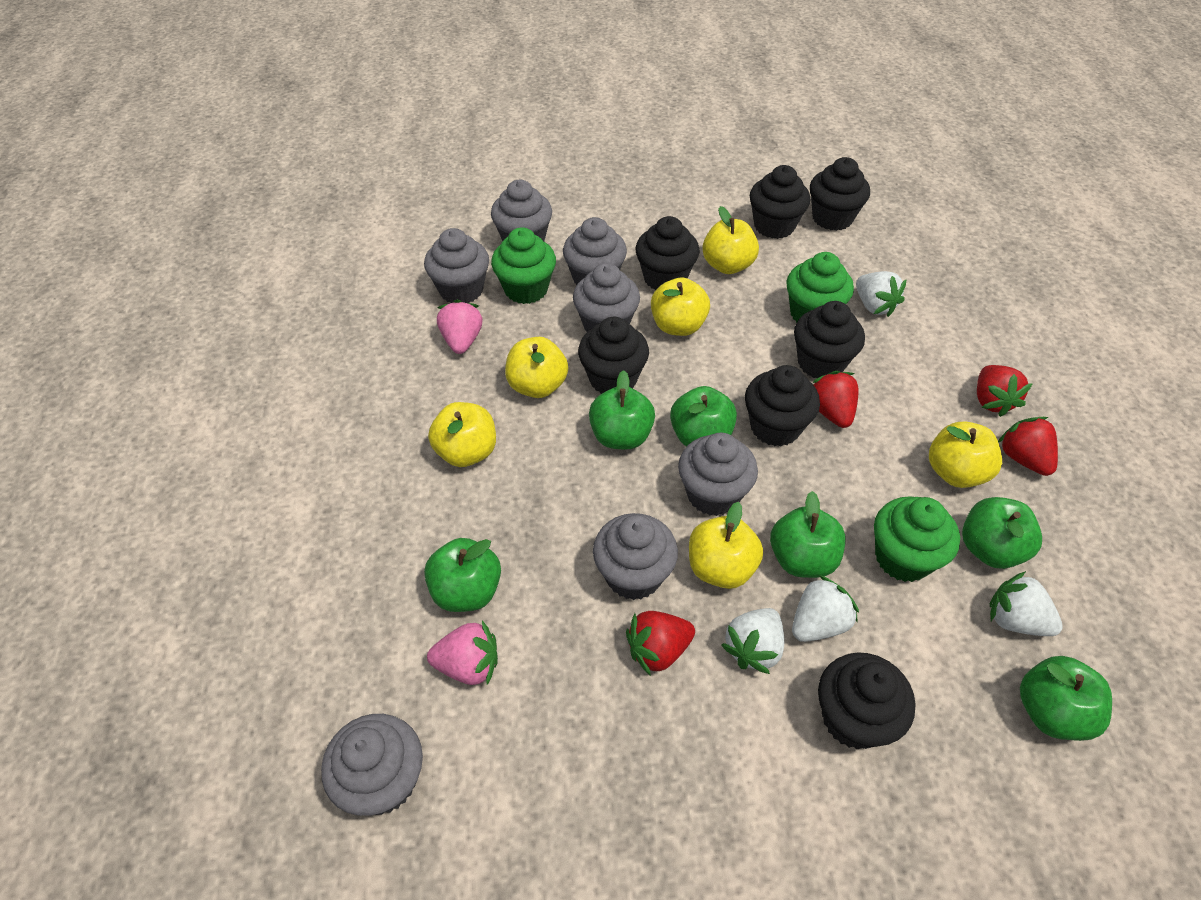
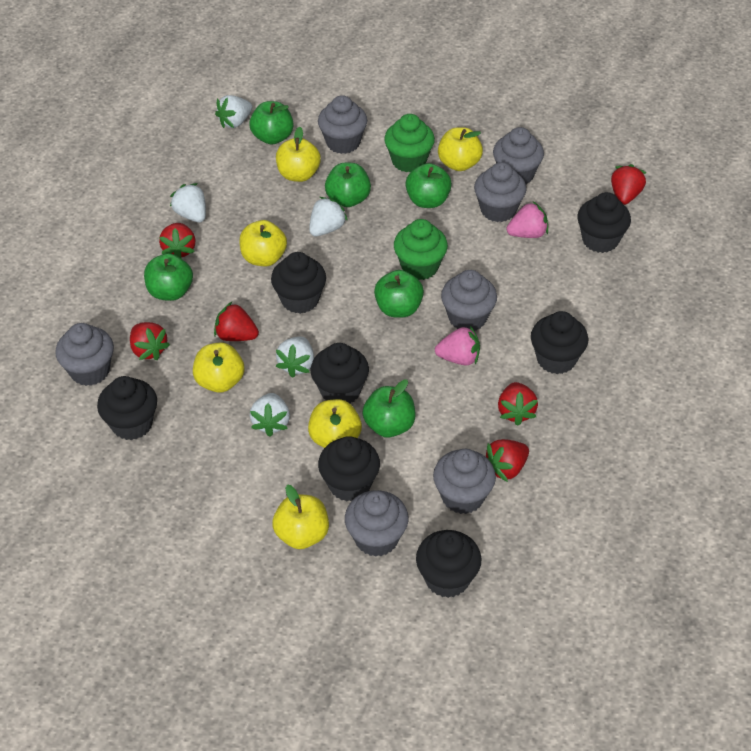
green cupcake: [491,227,556,304] [786,252,854,323] [874,496,960,582] = 3 -> [384,114,435,172] [394,219,448,280] = 2
red strawberry: [626,611,695,676] [813,371,859,428] [977,365,1032,417] [998,417,1058,476] = 4 -> [130,322,170,360] [159,223,195,258] [214,302,259,341] [486,439,529,482] [498,382,538,426] [611,164,646,205] = 6
white strawberry: [721,608,784,674] [792,575,859,642] [856,271,907,317] [990,571,1063,636] = 4 -> [170,183,206,222] [215,95,252,128] [250,393,290,437] [276,337,314,378] [309,197,348,236] = 5

